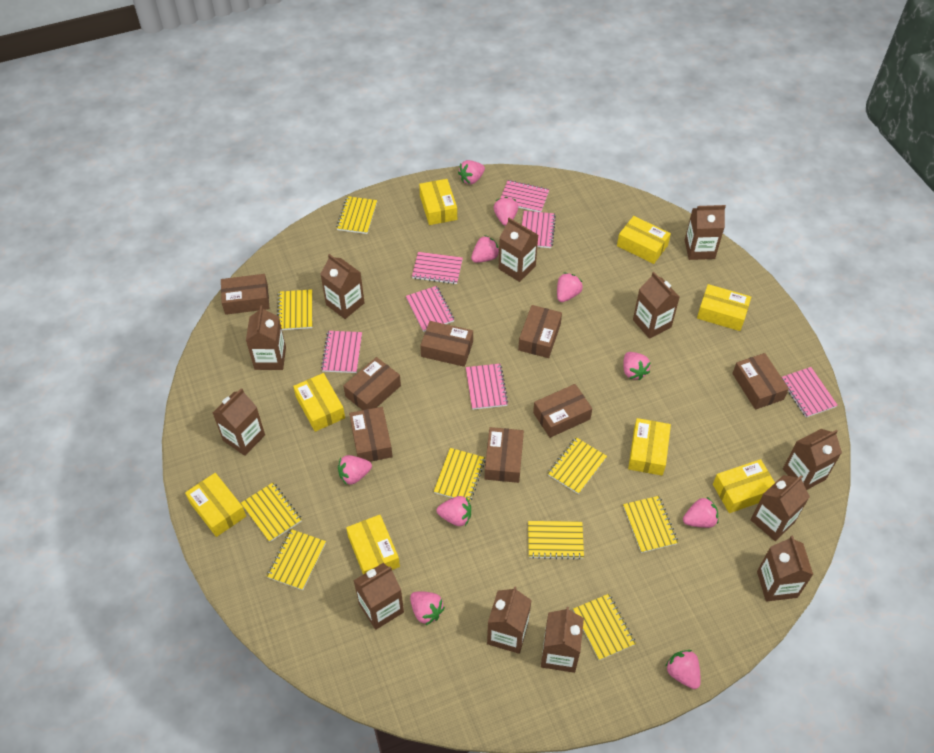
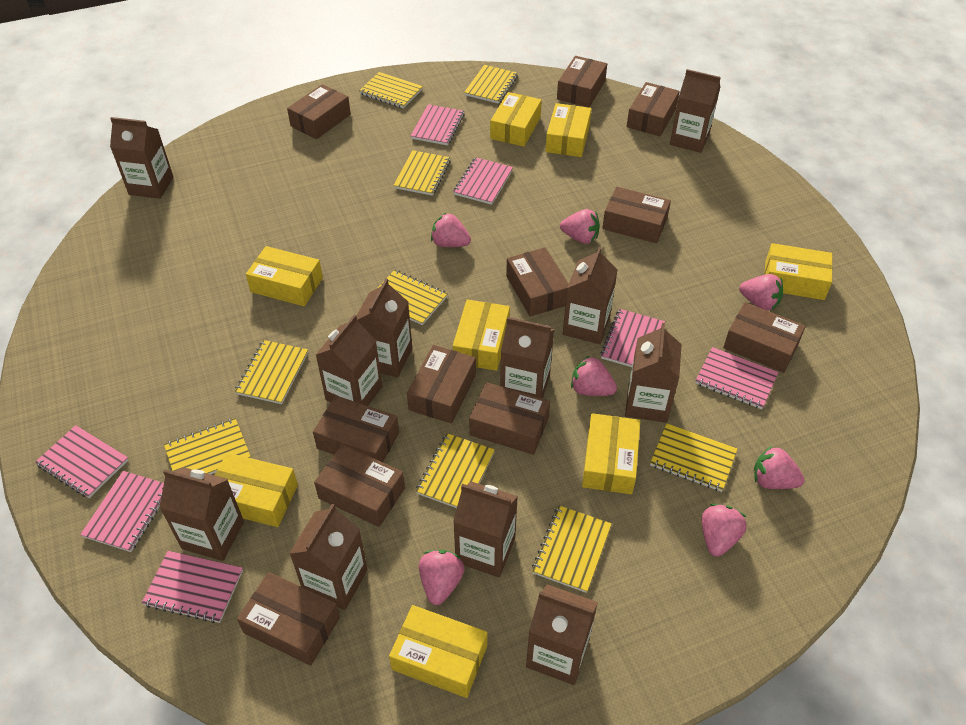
brown box: [221,274,269,315] [343,357,401,410] [349,407,393,462] [420,321,473,367] [485,427,524,483] [518,305,562,358] [533,384,592,438] [732,353,789,410] = 8 -> [237,572,340,666] [287,84,351,139] [313,396,399,462] [314,444,405,527] [407,345,476,424] [469,382,550,455] [506,247,569,317] [557,56,607,107] [602,187,671,243] [627,82,679,136] [723,302,806,373] = 11
brown carton: [213,388,265,456] [246,305,286,370] [320,254,364,319] [353,563,404,630] [487,586,532,654] [499,218,538,282] [541,607,584,673] [633,272,680,339] [685,205,726,260] [751,475,810,541] [757,536,813,602] [783,429,842,490] = 12 -> [110,117,174,199] [159,467,244,561] [289,504,368,610] [316,315,382,406] [356,278,412,378] [453,481,518,577] [500,317,554,399] [526,584,598,685] [563,246,618,344] [625,323,682,423] [670,69,721,153] = 11
pink strawberry: [338,455,372,485] [410,591,445,625] [437,496,471,526] [458,160,485,184] [471,235,499,263] [494,197,518,226] [557,273,583,302] [623,352,651,381] [665,650,701,689] [683,497,719,528] = 10 -> [419,550,464,605] [431,212,471,247] [560,209,600,244] [571,356,617,396] [702,504,747,557] [739,274,783,310] [754,446,805,489] = 7

